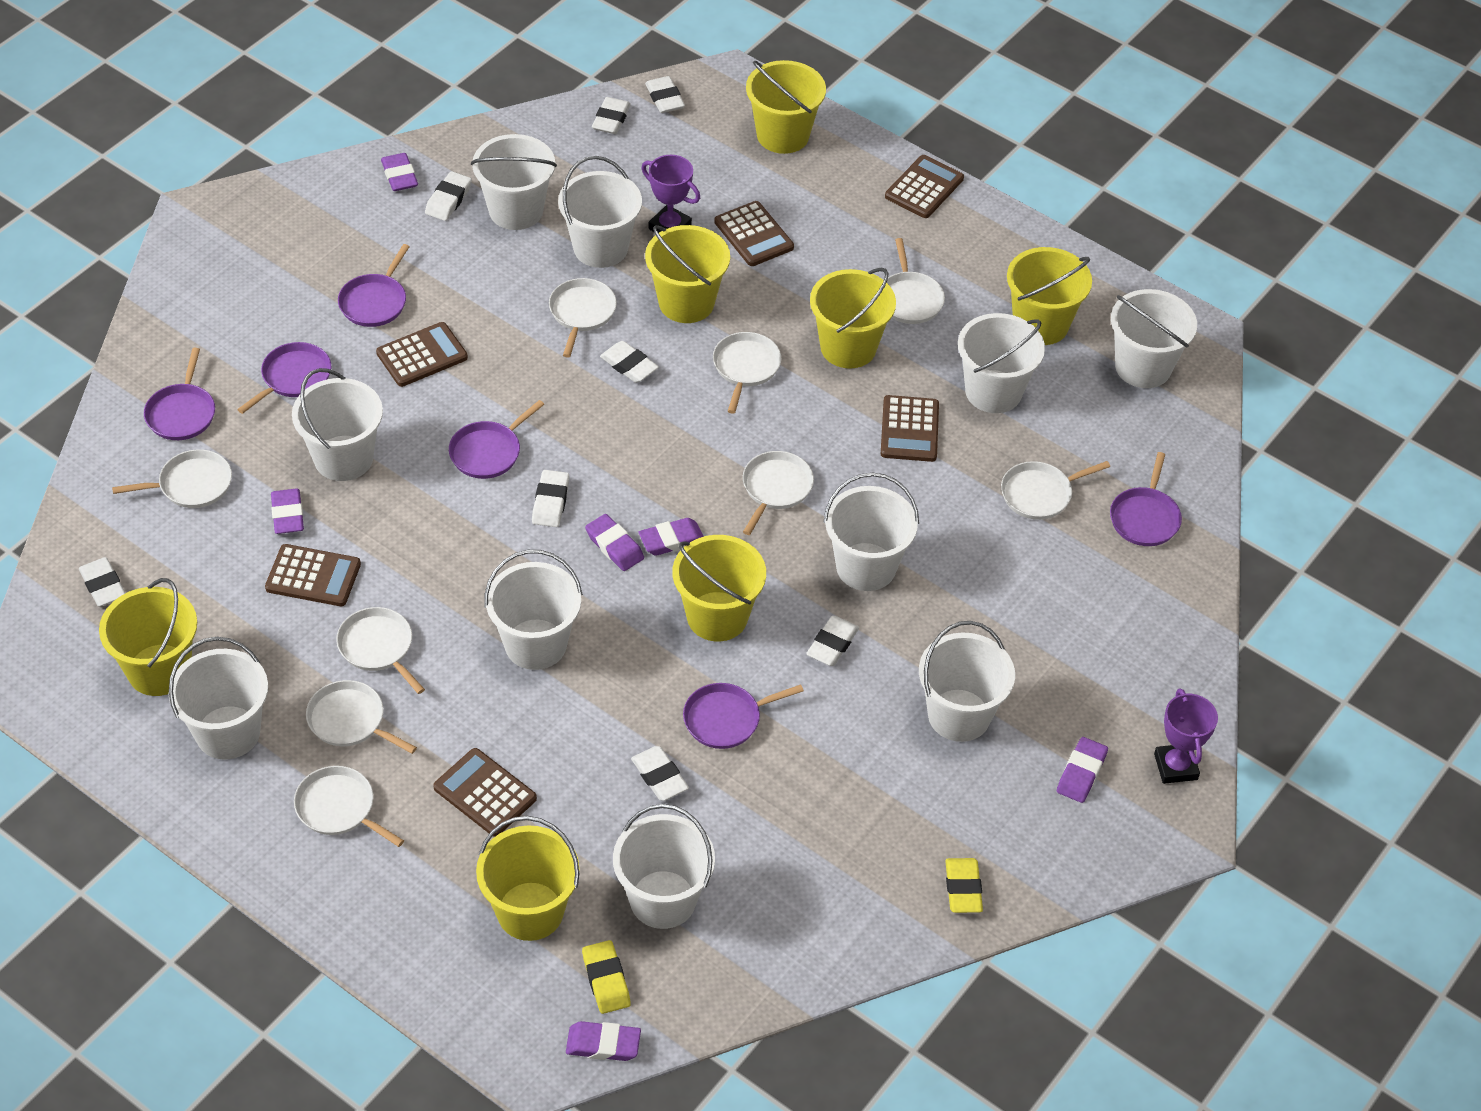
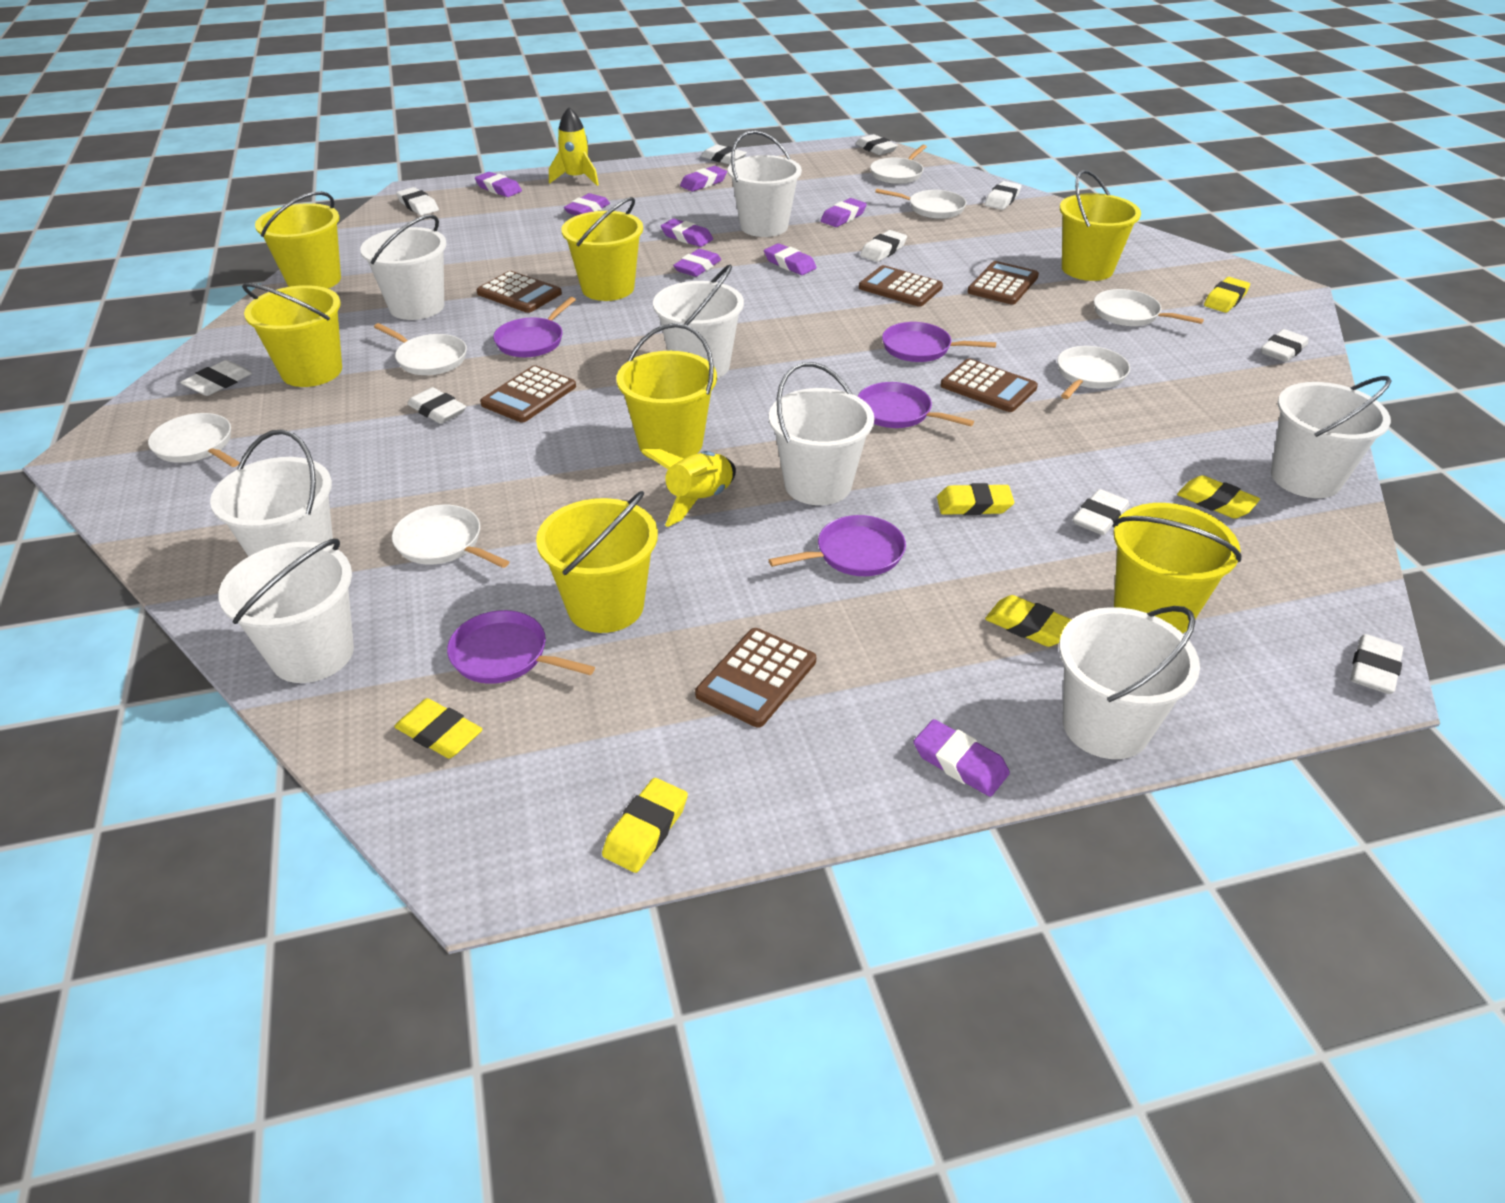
purple eraser: [271,488,304,534] [381,153,418,191] [566,1021,641,1061] [585,514,644,571] [639,518,704,556] [1057,737,1108,803] = 6 -> [475,172,522,197] [564,193,610,216] [661,219,713,247] [673,249,721,277] [680,166,727,192] [764,243,817,275] [821,198,867,227] [913,719,1010,797] = 8
purple pan: [144,348,215,440] [237,342,331,414] [338,244,410,327] [449,400,544,479] [683,683,804,749] [1110,452,1182,546] = 6 -> [447,610,595,684] [493,297,576,357] [769,515,906,576] [857,382,974,428] [882,322,996,362] = 5
purple trophy: [641,155,700,233] [1154,689,1218,784] = 2 -> none = 0
white bucket: [169,637,268,759] [292,368,383,481] [471,134,557,230] [484,550,583,670] [558,156,642,268] [613,804,715,929] [823,473,919,591] [919,621,1015,742] [958,313,1045,413] [1111,289,1197,388] = 10 -> [210,429,334,557] [219,539,354,683] [360,214,447,320] [653,264,744,378] [728,130,802,237] [769,362,875,505] [1059,606,1200,759] [1271,376,1392,498] = 8
white eraser: [79,557,125,607] [425,171,472,221] [532,470,569,527] [592,97,631,134] [600,341,659,383] [631,746,689,801] [645,76,685,113] [806,616,859,666] = 8 -> [180,360,252,396] [396,187,439,216] [407,387,466,424] [701,144,747,165] [856,134,898,155] [860,230,907,262] [984,181,1021,210] [1073,489,1130,535] [1261,329,1308,362] [1350,634,1403,694] = 10
white pan: [112,450,232,508] [294,766,404,847] [306,680,417,754] [336,607,425,694] [549,278,617,358] [713,332,781,414] [743,451,814,535] [886,238,945,324] [1001,461,1110,520] = 9 -> [148,413,240,467] [374,323,467,375] [392,505,509,568] [870,145,927,184] [875,189,966,219] [1057,346,1130,399] [1094,289,1204,326] = 7
yellow eraser: [582,940,631,1014] [945,858,983,913] = 2 -> [394,698,483,759] [602,778,688,873] [937,483,1014,515] [985,595,1072,647] [1177,475,1260,519] [1204,277,1250,313] = 6
yellow rocket: none = 0 -> [549,107,599,186] [641,449,736,527] = 2

